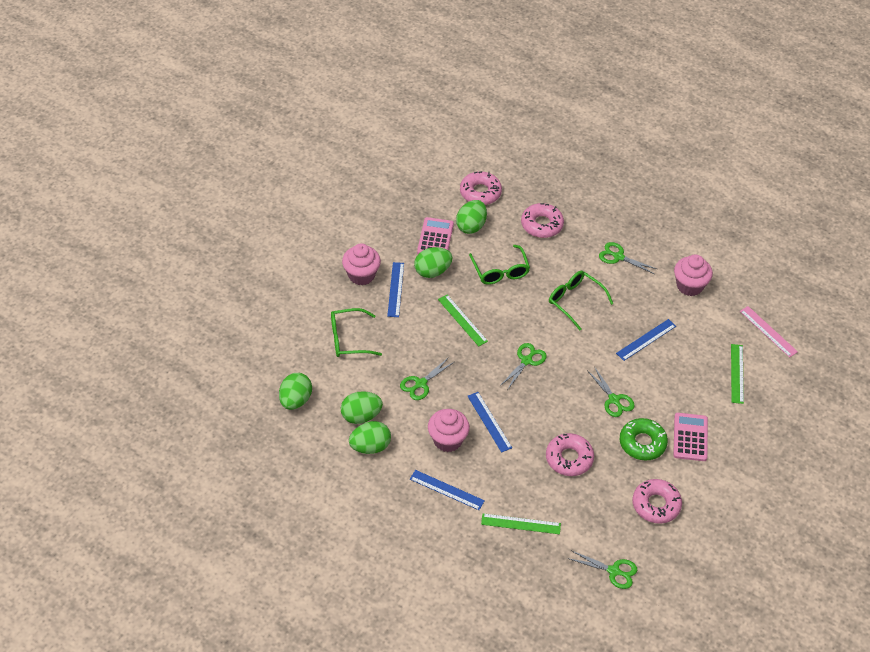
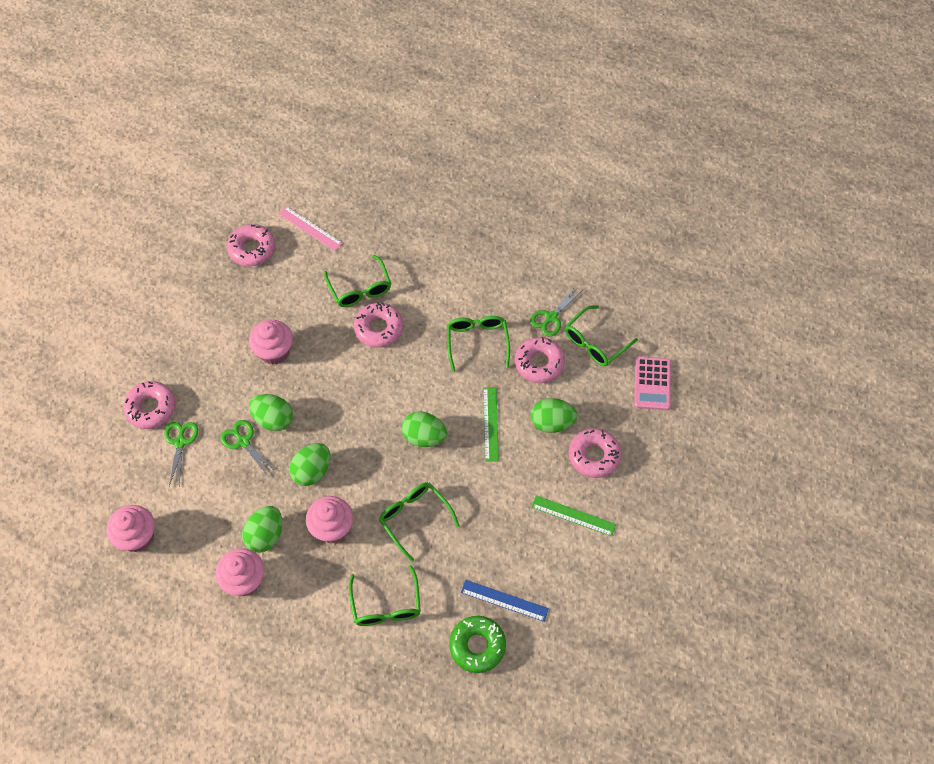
blue ruler: [387,262,404,317] [410,470,485,510] [468,392,512,453] [616,319,676,361] = 4 -> [461,580,549,622] = 1
green glasses: [331,308,382,357] [469,245,530,285] [549,271,613,330] = 3 -> [324,255,391,307] [349,565,421,626] [379,482,460,562] [447,316,510,372] [565,305,638,366] = 5
green ruler: [438,295,488,346] [481,513,561,534] [731,344,744,404] = 3 -> [483,387,499,462] [531,495,616,536] = 2
green scissors: [400,357,454,400] [500,343,547,390] [568,550,637,589] [587,366,635,417] [599,242,657,274] = 5 -> [164,422,198,486] [221,420,276,477] [530,285,582,336] = 3
pink calculator: [417,217,454,254] [673,413,708,461] = 2 -> [634,356,671,410] = 1
pink cupcake: [342,243,381,285] [428,409,470,452] [674,254,713,296] = 3 -> [107,505,155,552] [216,548,264,596] [249,320,293,364] [306,496,353,543] = 4
pink donut: [460,171,502,205] [521,203,564,238] [546,433,594,476] [633,479,682,524] = 4 -> [123,381,176,429] [227,224,275,266] [354,302,403,348] [515,337,565,383] [569,428,622,478] = 5

